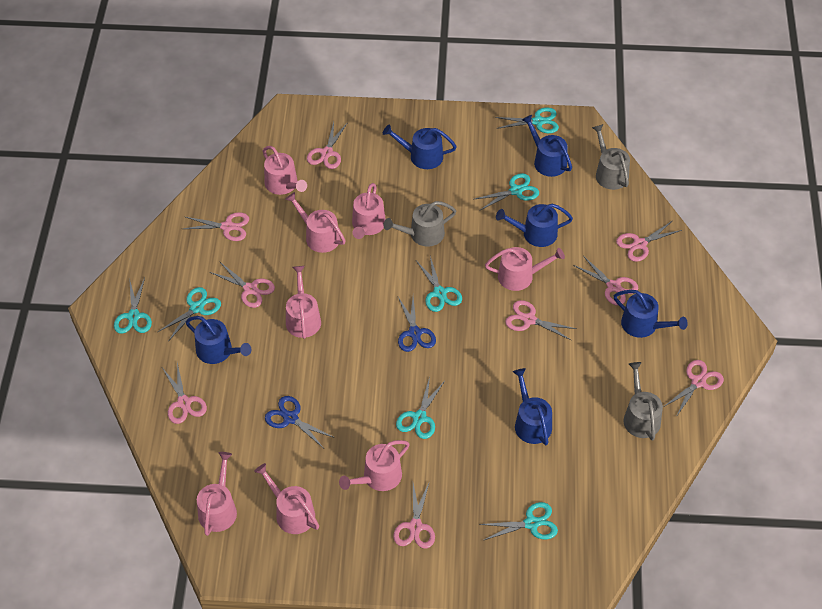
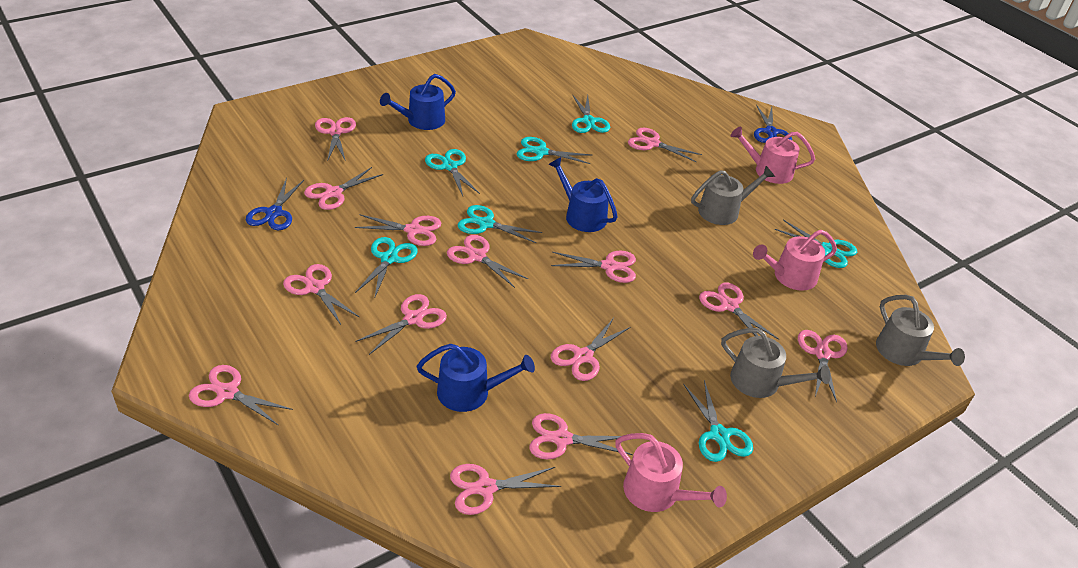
blue watering can: [186,316,251,364] [383,125,457,169] [496,204,573,247] [513,368,552,445] [522,115,572,177] [614,290,688,338] = 6 -> [380,74,456,130] [417,344,535,412] [549,157,618,232] = 3
pink scissors: [162,363,207,424] [183,212,249,241] [210,261,275,308] [307,122,347,169] [393,481,435,549] [505,300,577,341] [573,256,638,306] [616,221,682,262] [663,360,724,417] = 9 -> [189,365,293,426] [283,264,359,325] [304,167,383,210] [315,117,356,161] [355,214,441,246] [355,294,447,355] [447,235,528,288] [450,464,561,515] [529,413,633,459] [551,251,636,283] [551,318,631,381] [628,128,702,162] [699,283,779,340] [798,330,848,402] = 14
pink watering can: [197,452,237,536] [254,463,319,534] [263,146,307,195] [285,192,346,253] [286,266,321,339] [339,440,410,491] [352,183,386,239] [485,247,565,291] = 8 -> [615,433,727,512] [731,127,815,184] [753,230,837,291] = 3

